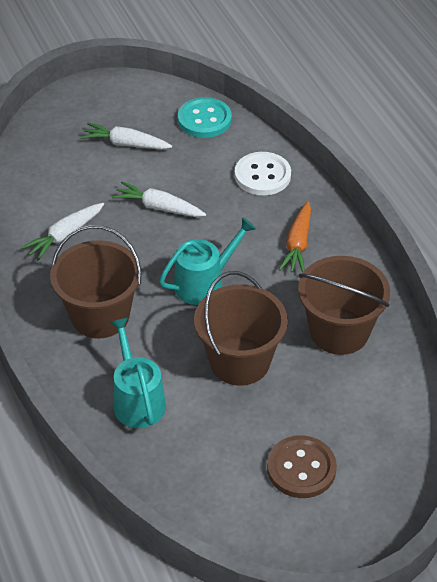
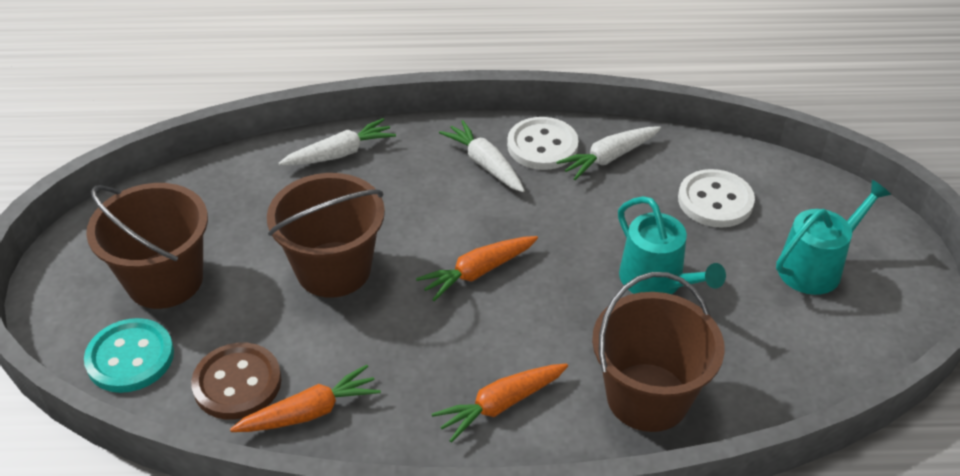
orange carrot: [279,201,311,272] = 1 -> [230,365,381,432] [416,236,538,301] [432,363,568,443] = 3
white button: [235,152,291,196] = 1 -> [507,117,579,170] [678,169,755,228] = 2

